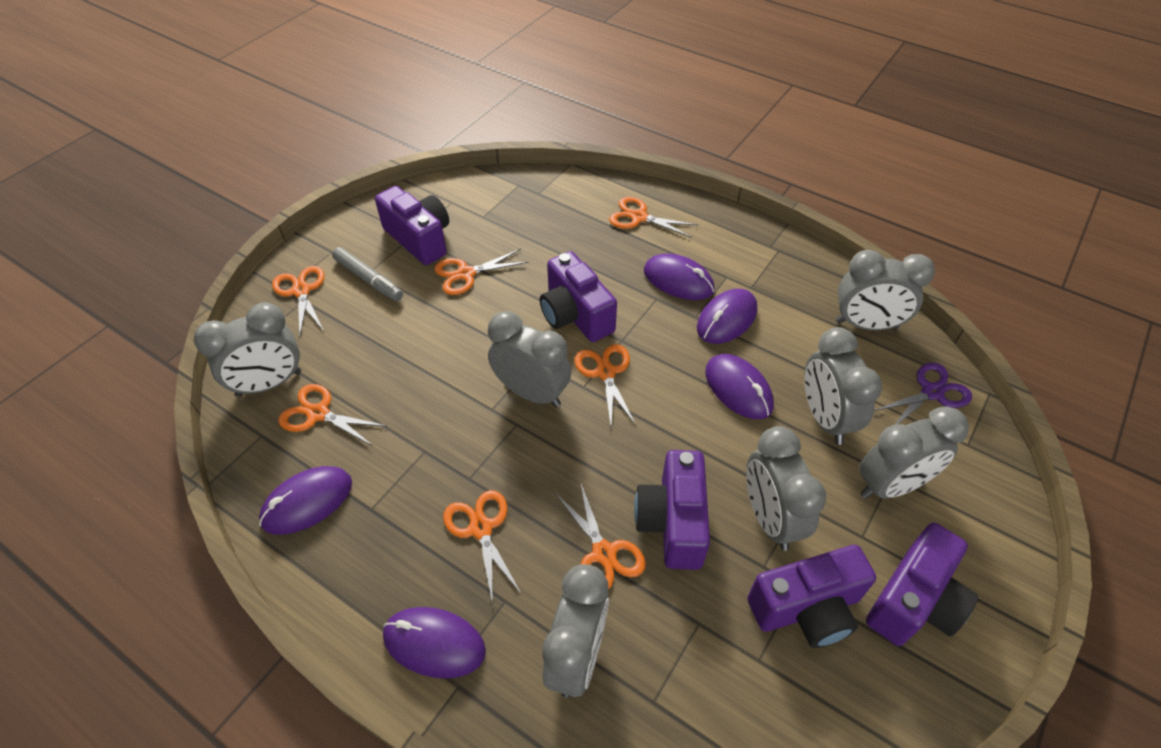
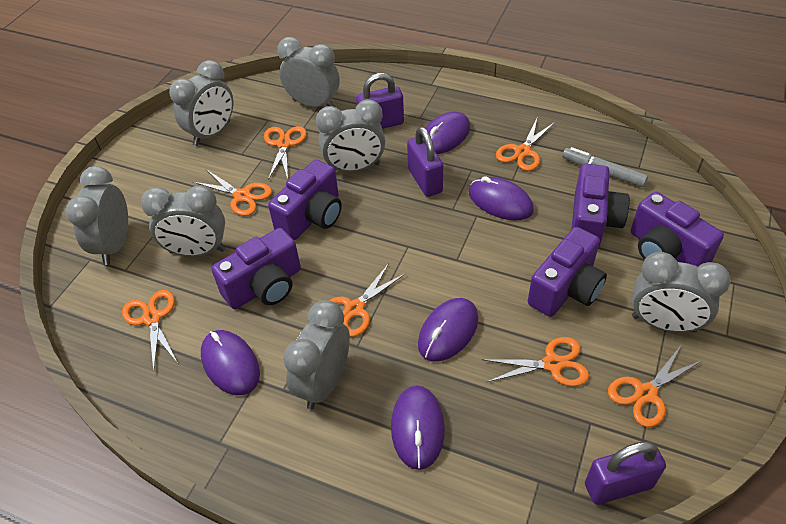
purple padlock: none = 0 -> [356,73,404,129] [407,127,443,197] [585,441,666,505] = 3
purple scissors: [874,363,972,425] = 1 -> none = 0

